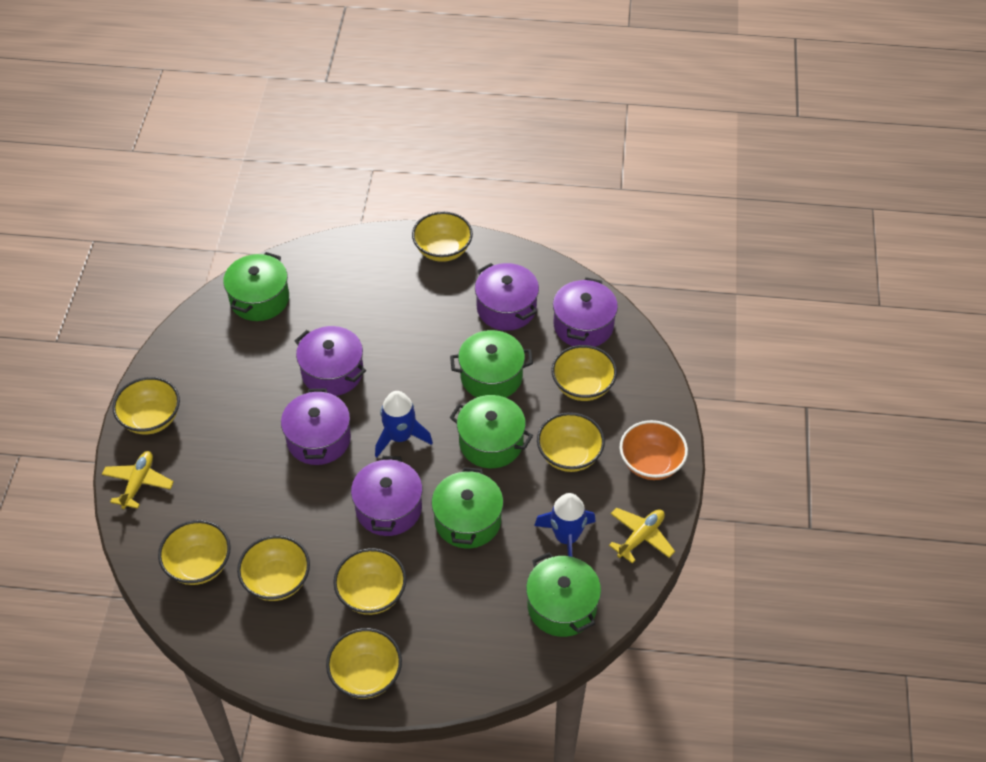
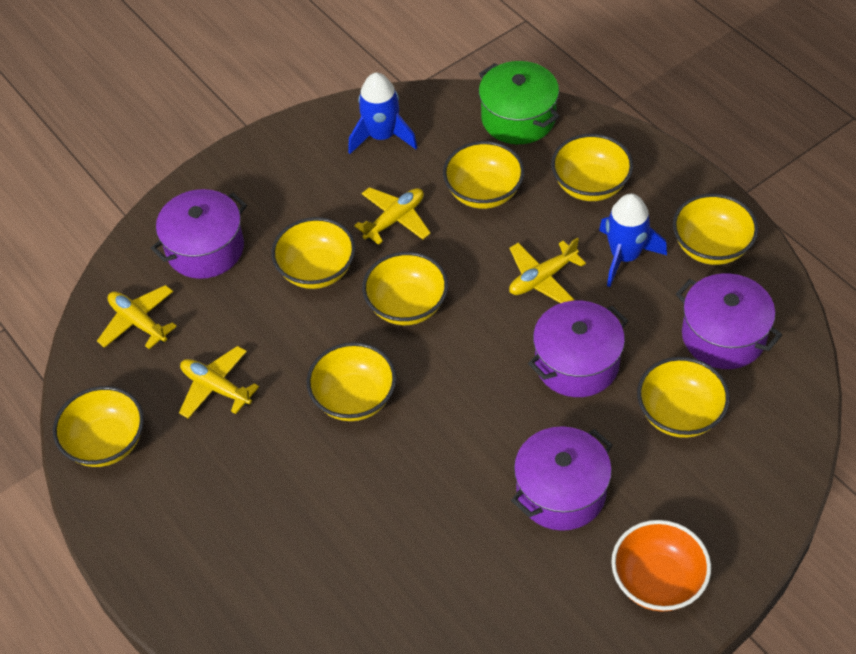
green pot: [223,252,289,321] [432,467,503,548] [450,330,533,398] [450,395,533,468] [526,552,601,637] = 5 -> [479,61,560,144] = 1
purple pot: [281,388,351,465] [295,326,366,396] [351,456,422,536] [475,263,539,331] [553,277,618,347] = 5 -> [151,189,247,279] [511,426,613,531] [528,301,628,397] [676,273,782,369] = 4
yellow plane: [102,451,174,509] [609,508,675,563] = 2 -> [97,285,177,349] [179,346,259,419] [354,187,431,245] [509,238,586,303] = 4

